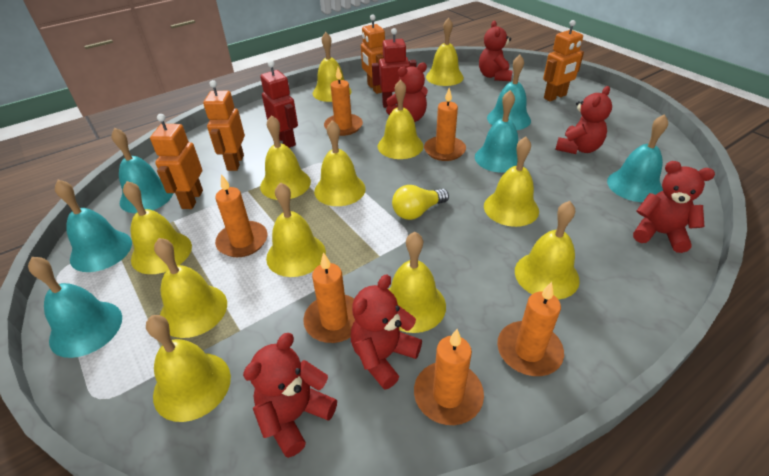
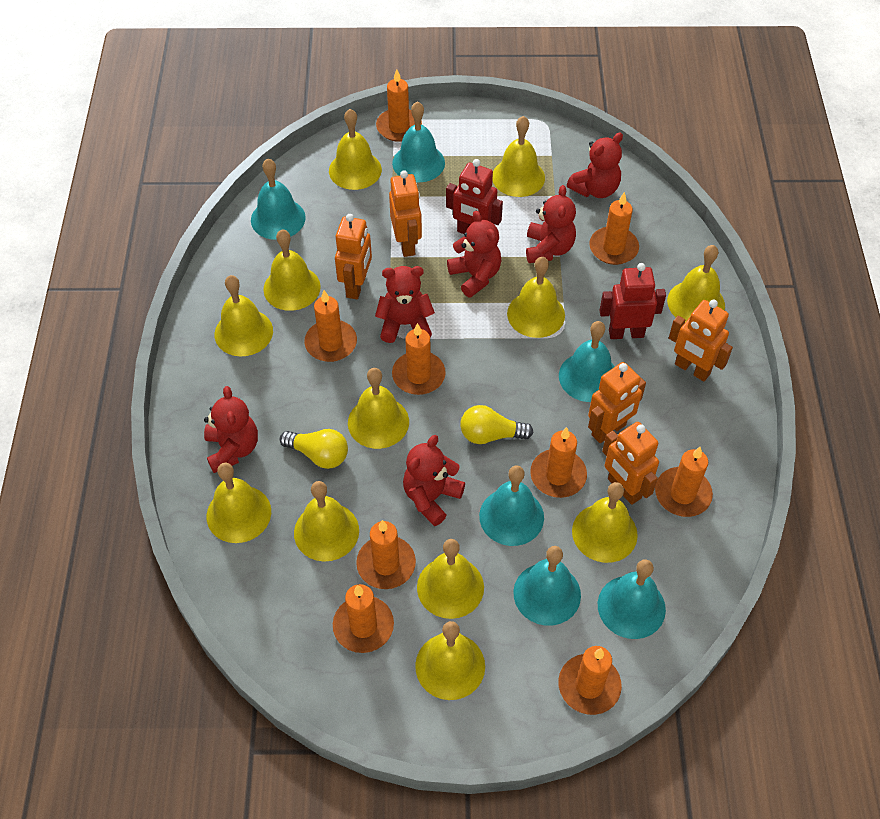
orange candle: [215,174,268,257] [303,252,355,343] [324,67,363,136] [414,329,484,425] [424,88,466,161] [497,282,564,376] = 6 -> [304,290,357,362] [333,584,394,653] [356,520,416,589] [376,69,422,142] [392,323,446,395] [530,427,587,498] [558,646,622,715] [589,192,639,265] [655,447,713,517] = 9
orange robot: [150,114,203,209] [203,80,245,171] [361,14,385,94] [543,20,584,101] = 4 -> [335,214,372,299] [389,170,422,257] [588,362,646,443] [602,422,659,505] [669,300,733,381] = 5
yellow light bulb: [392,185,449,220] = 1 -> [280,429,348,469] [460,405,533,444] = 2

